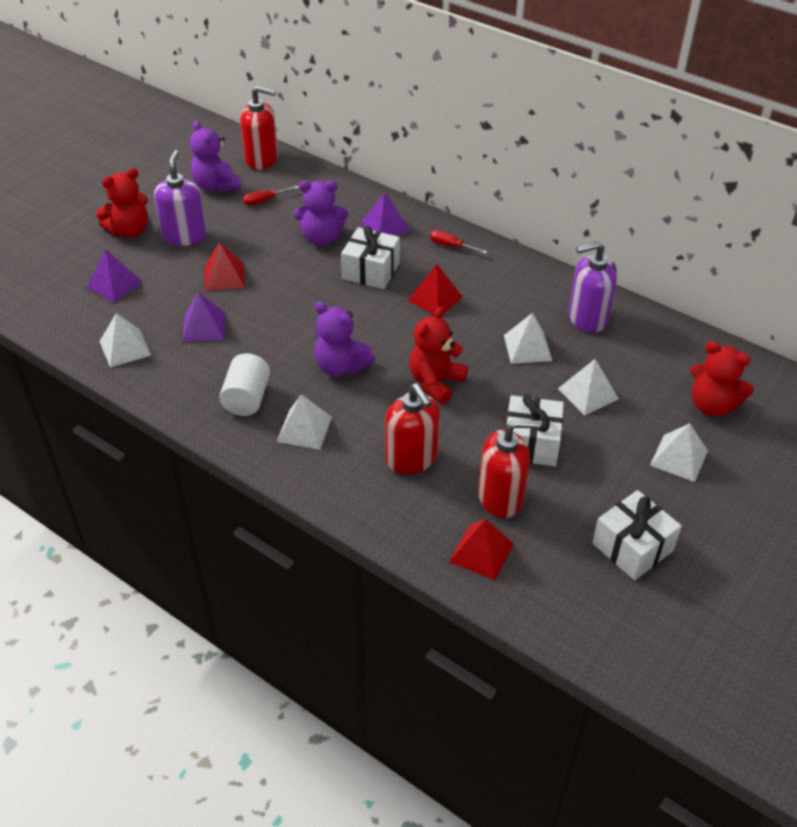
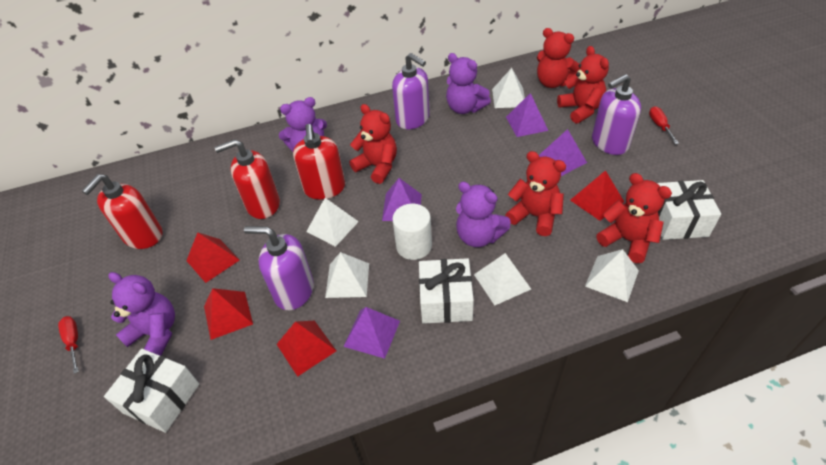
purple pyramid: [87,250,143,302] [182,292,226,342] [361,192,410,236] = 3 -> [343,307,400,359] [382,178,422,221] [506,93,548,137] [539,129,587,176] = 4
purple soap dispenser: [154,150,207,246] [568,241,617,333] = 2 -> [244,226,314,310] [392,53,430,129] [592,74,641,155] = 3
purple teddy bear: [190,121,241,193] [294,181,348,246] [314,302,375,376] = 3 -> [108,272,175,356] [279,97,327,152] [446,53,491,114] [456,181,511,247] = 4
red pyramid: [205,242,245,291] [408,264,463,314] [449,519,514,580] = 3 -> [186,232,239,283] [204,288,253,340] [277,321,336,377] [570,170,624,221] = 4
red teddy bear: [96,168,148,237] [409,307,468,404] [690,341,754,416] = 3 -> [349,104,397,184] [505,151,566,236] [537,28,579,88] [557,46,609,123] [596,173,672,263] = 5

